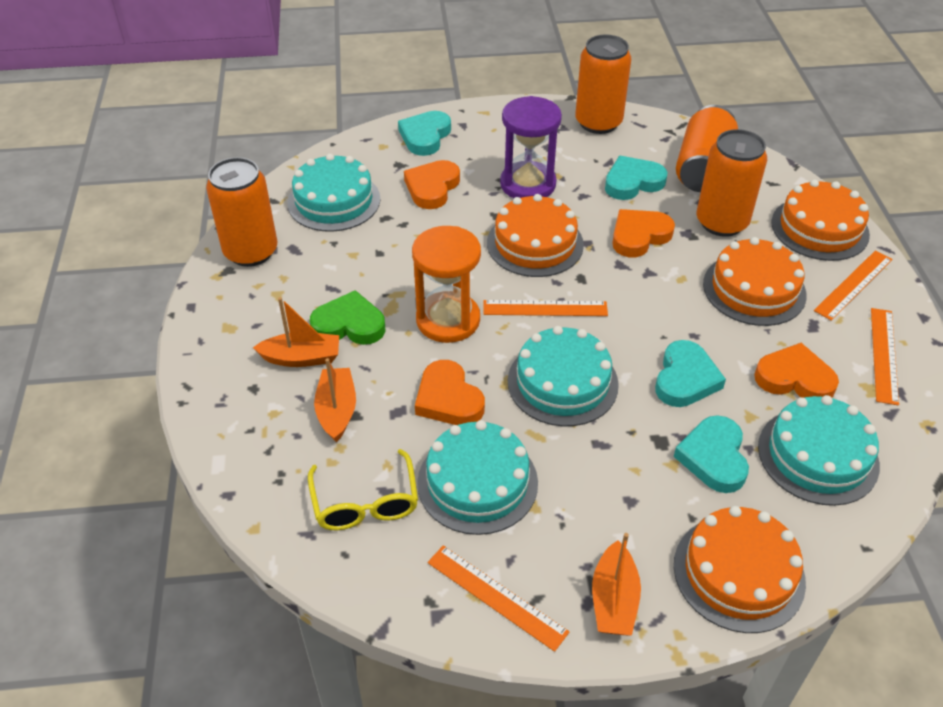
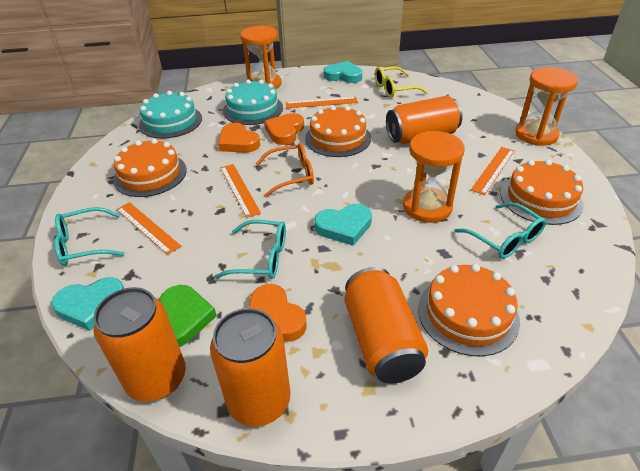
orange boat: [253,297,339,367] [314,358,356,442] [592,533,641,636] = 3 -> none = 0
orange glasses: none = 0 -> [256,143,314,197] = 1
orange heart: [404,160,460,209] [415,360,485,425] [612,209,675,257] [754,343,839,398] = 4 -> [218,123,260,153] [248,284,307,342] [264,113,304,145] = 3
orange hourglass: [412,226,481,343] = 1 -> [240,26,281,89] [403,131,465,223] [515,67,578,146] = 3
purple hourglass: [500,96,562,198] = 1 -> none = 0
turquoise cake: [287,153,380,232] [417,420,538,535] [508,326,619,426] [758,395,880,506] = 4 -> [139,91,202,138] [223,79,283,125] = 2
turquoise glasses: none = 0 -> [54,207,125,266] [214,220,286,279] [454,202,546,259] = 3
turquoise heart: [398,111,451,156] [605,156,667,200] [655,340,726,407] [674,415,749,493] = 4 -> [51,277,124,331] [314,204,372,246] [324,61,362,83] = 3

